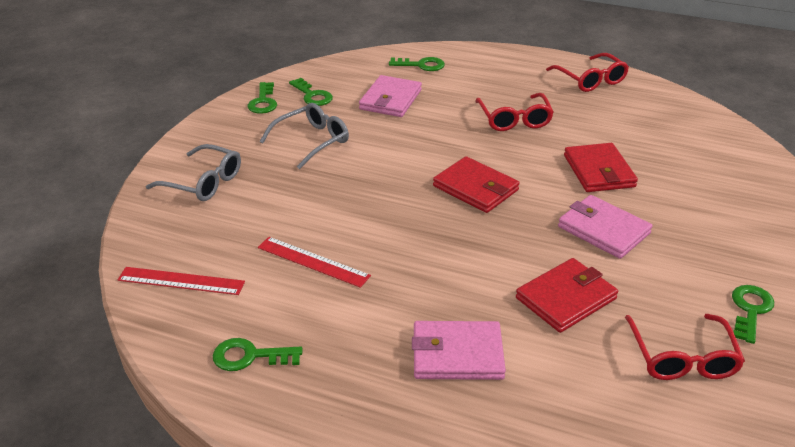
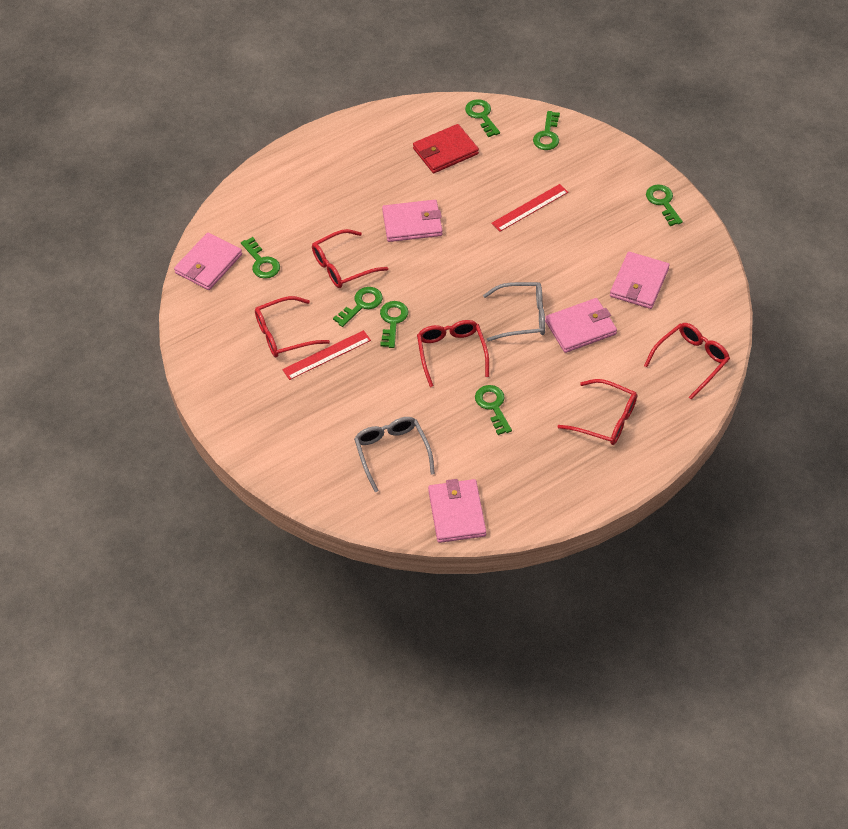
green key: [213,338,302,371] [248,82,277,114] [289,78,333,106] [389,57,445,71] [732,285,774,344] = 5 -> [241,237,280,279] [333,287,383,327] [380,301,408,348] [465,99,500,137] [475,385,512,435] [533,111,560,150] [646,185,683,226] = 7
pink wallet: [359,75,422,117] [412,321,506,380] [558,195,653,259] = 3 -> [174,233,242,290] [382,200,443,242] [428,479,486,543] [545,298,617,353] [610,252,670,309] = 5
red glasses: [475,93,554,131] [546,53,629,92] [625,314,745,380] = 3 -> [255,296,330,358] [312,229,388,288] [417,320,489,387] [557,379,637,445] [644,323,730,400] = 5
red wallet: [433,156,520,213] [516,258,618,333] [564,143,638,192] = 3 -> [413,124,479,173] = 1

